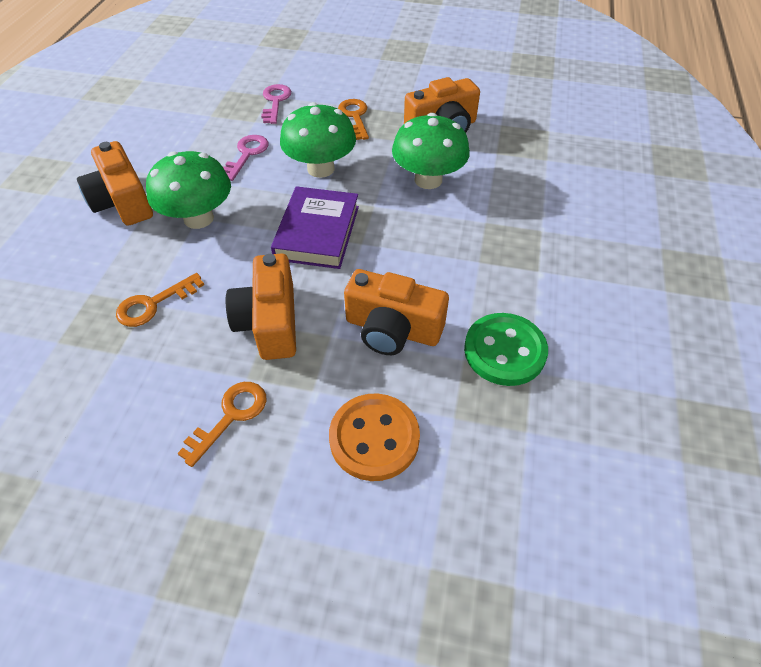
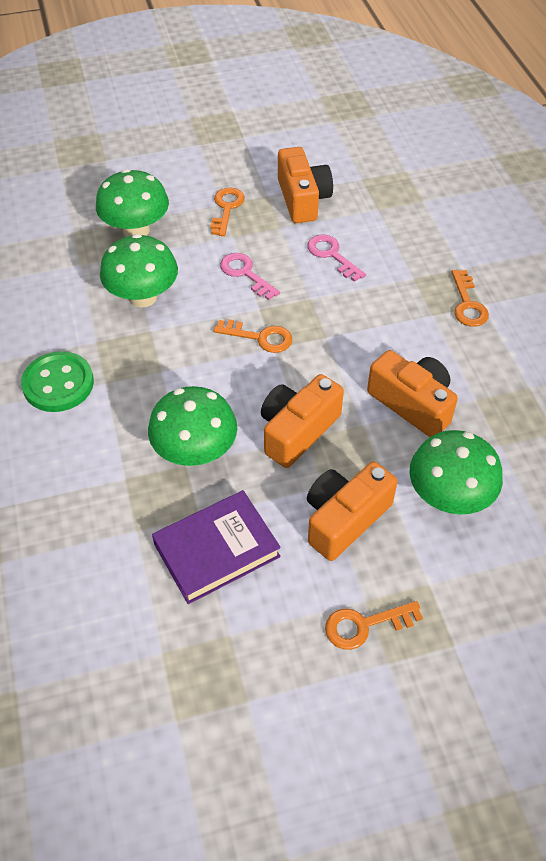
green mushroom: [146,151,231,229] [280,102,356,178] [392,113,470,189] = 3 -> [96,169,169,237] [100,234,178,308] [148,386,237,466] [409,430,503,515] = 4
orange button: [329,394,420,481] = 1 -> none = 0
orange key: [116,273,204,327] [177,382,266,467] [338,99,369,140] = 3 -> [210,188,245,236] [214,319,292,353] [325,601,423,650] [452,270,489,327] = 4

